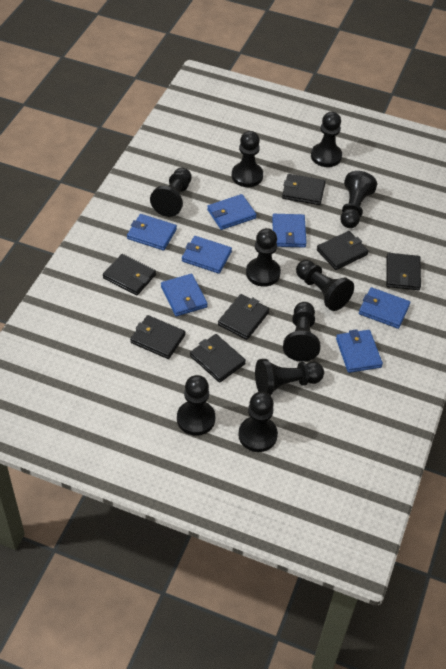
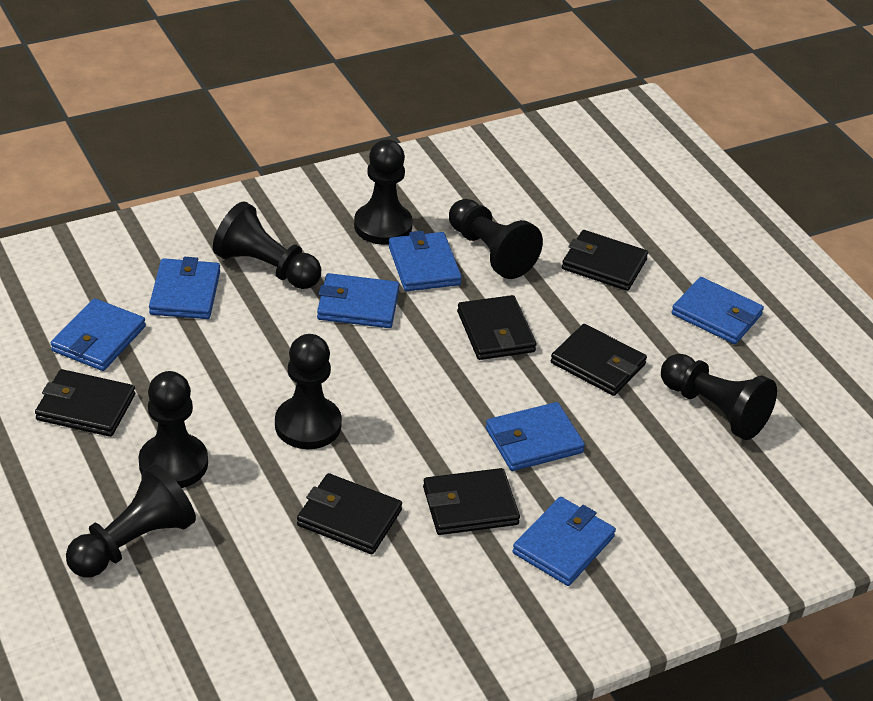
black pawn: [150,168,192,217] [177,375,215,436] [232,131,263,187] [238,392,278,452] [246,228,281,287] [255,359,324,396] [283,302,320,362] [296,260,354,311] [311,112,342,167] [340,171,377,228] = 10 -> [66,464,196,577] [138,371,208,488] [213,201,321,289] [275,334,342,449] [354,140,413,245] [449,199,543,279] [661,354,777,440] = 7
black wallet: [103,254,156,295] [130,315,185,359] [190,334,246,383] [218,294,269,340] [282,174,326,205] [317,231,368,270] [386,253,421,290] = 7 -> [35,369,135,437] [297,473,402,554] [423,468,520,535] [457,295,537,360] [551,324,647,396] [562,230,648,291] = 6

